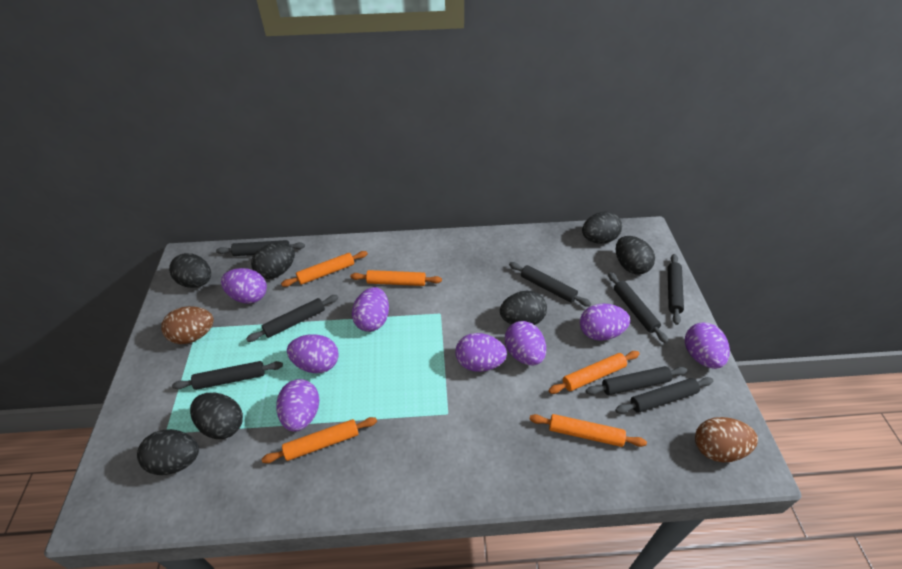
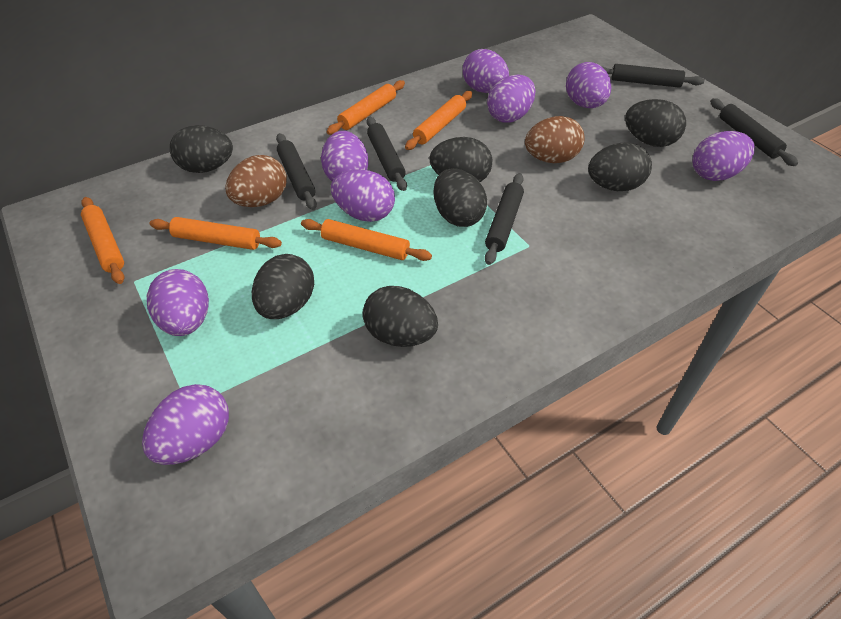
black rolling pin: [172,361,283,390] [216,240,305,256] [246,295,339,342] [509,262,591,307] [586,366,687,395] [608,272,668,343] [615,377,713,414] [668,254,684,325] = 8 -> [276,133,317,210] [366,117,407,191] [485,173,524,265] [601,64,704,88] [710,98,798,166] = 5

